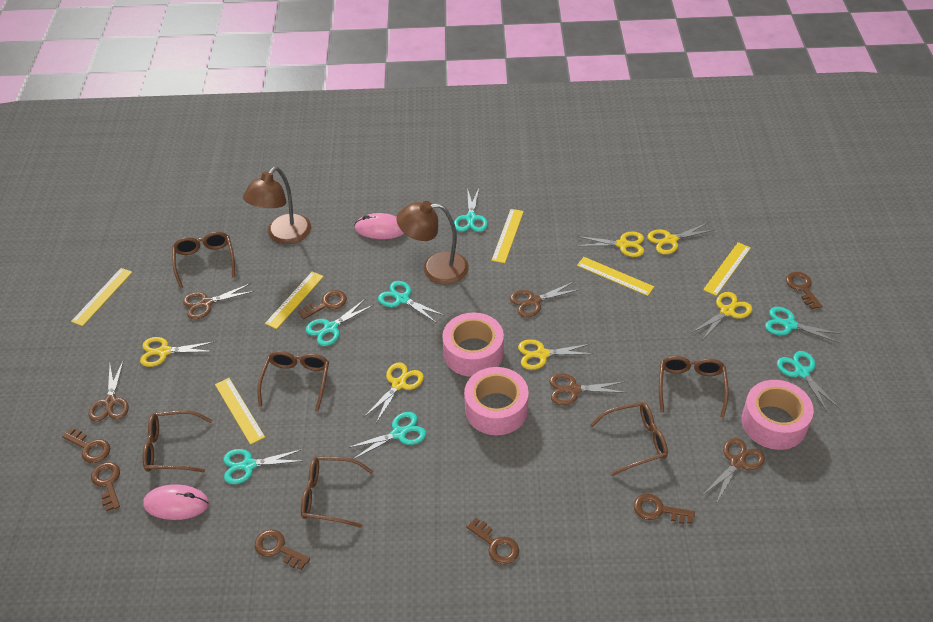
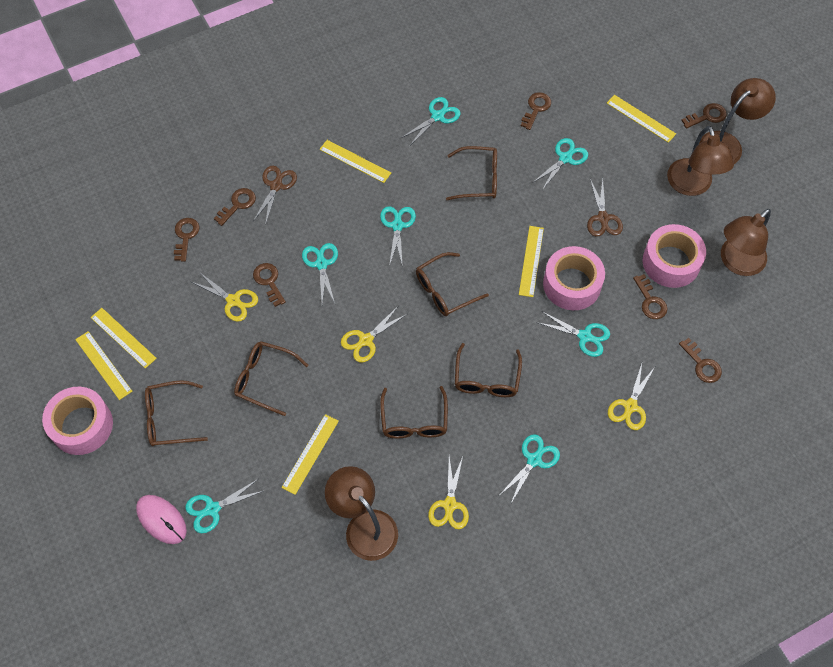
brown lamp: [243,166,311,244] [396,201,469,285] = 2 -> [325,466,398,561] [667,126,734,196] [699,78,776,164] [721,209,771,276] = 4
brown scissors: [89,360,129,422] [183,283,255,319] [510,282,581,317] [549,373,627,405] [703,438,765,503] = 5 -> [254,166,297,225] [587,178,623,237] = 2
pink mouse: [143,484,209,520] [355,213,404,239] = 2 -> [136,495,187,544] = 1
yellow scissors: [140,337,214,367] [364,362,424,423] [518,339,594,370] [577,232,644,257] [647,223,714,254] [691,292,752,340] = 6 -> [192,271,258,322] [341,305,407,362] [428,456,469,529] [608,363,655,430] = 4

